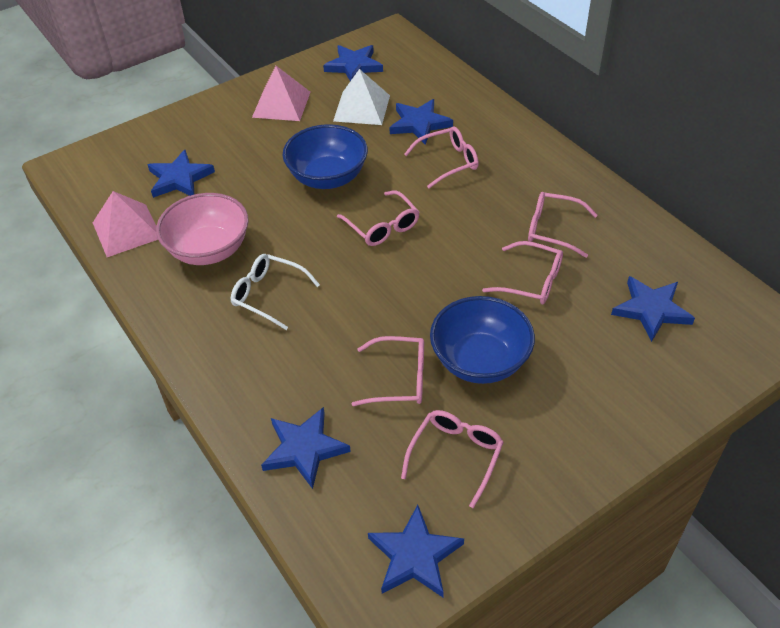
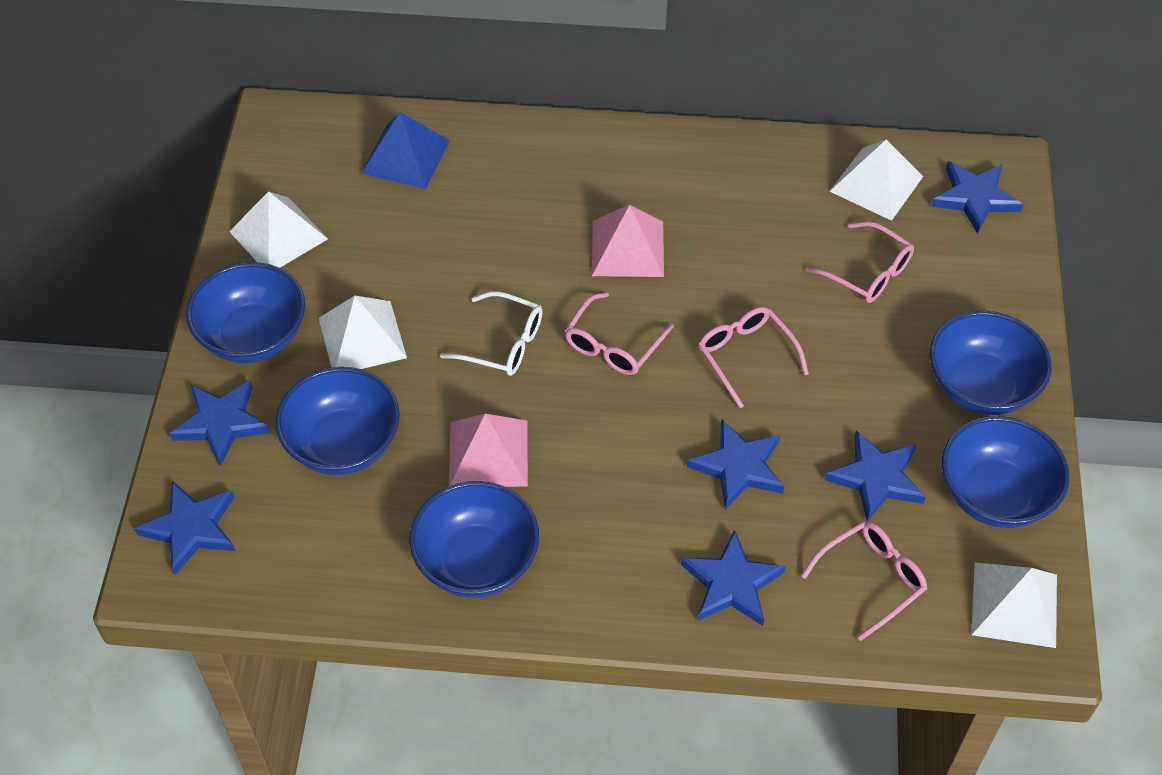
blue bowl: [283,124,368,189] [430,296,535,384] = 2 -> [186,262,305,363] [276,367,400,475] [409,481,539,598] [930,311,1051,415] [942,416,1069,528] = 5
blue pyramid: none = 0 -> [361,112,450,189] = 1
pink bowl: [156,193,249,265] = 1 -> none = 0
pink glasses: [337,190,419,246] [352,336,424,406] [401,410,504,508] [404,126,479,188] [482,241,563,304] [528,192,598,258] = 6 -> [565,292,674,375] [698,307,809,408] [801,521,927,641] [806,221,914,303] = 4
white pyramid: [333,69,390,125] = 1 -> [229,191,328,268] [319,296,407,369] [829,139,923,221] [971,563,1057,648] = 4

